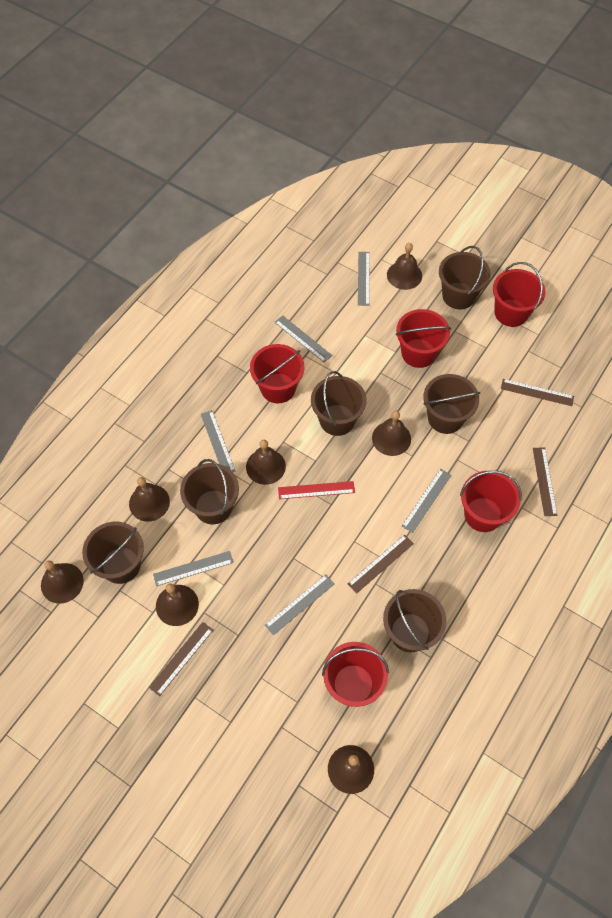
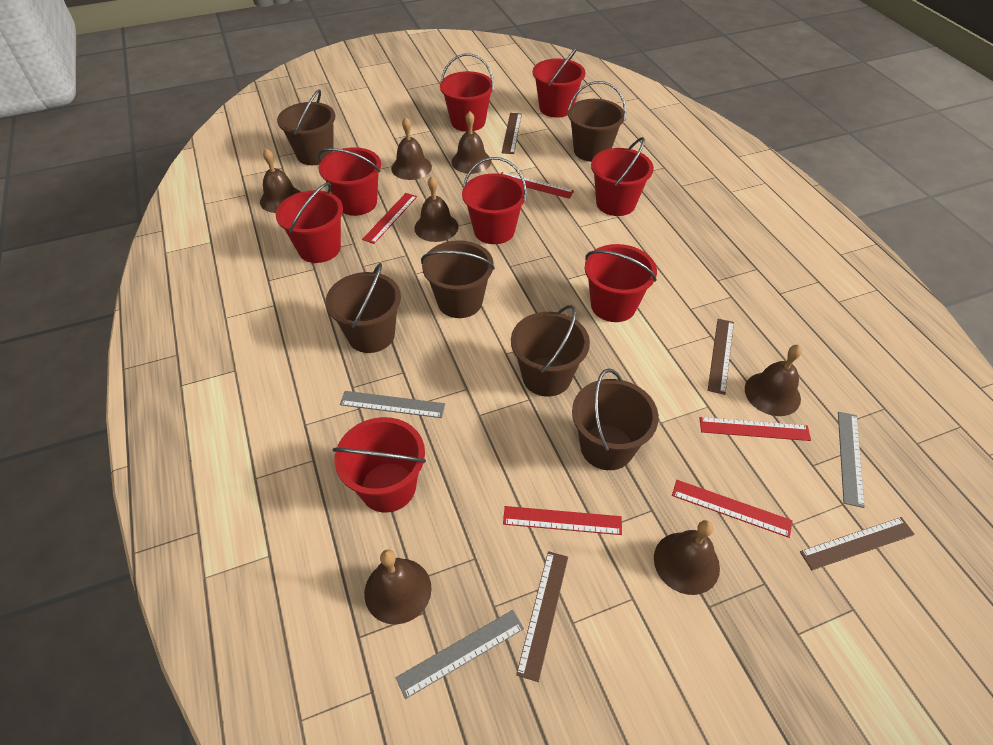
grey ruler: [153,551,233,586] [201,410,235,472] [265,574,334,635] [275,315,332,363] [358,252,370,306] [402,469,451,533] = 6 -> [340,391,445,418] [396,610,524,699] [838,412,865,508] = 3
red bucket: [250,344,305,403] [322,642,389,707] [396,309,451,368] [460,471,522,532] [493,262,545,327] = 5 -> [276,182,343,263] [318,147,381,216] [333,417,426,513] [440,53,494,132] [462,157,527,244] [533,47,585,117] [585,244,657,322] [591,137,654,216] = 8
red ruler: [278,481,355,499] = 1 -> [362,193,417,244] [501,172,574,199] [503,506,622,535] [672,480,793,538] [700,417,811,441] = 5

